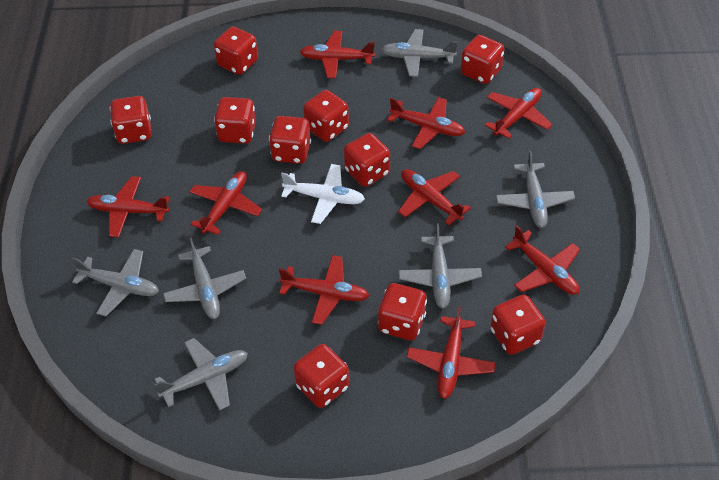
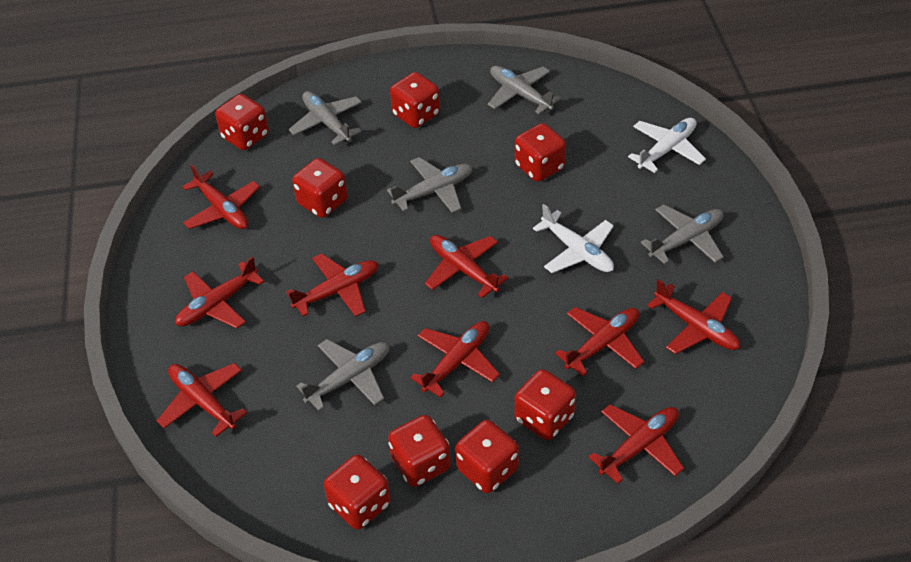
grey plane: [72,249,159,316] [154,338,248,411] [163,237,246,319] [381,29,458,77] [399,224,482,309] [496,151,575,228] = 6 -> [288,91,362,145] [296,339,389,411] [387,157,473,213] [488,66,561,114] [641,204,724,264] = 5
red dice: [110,96,151,144] [214,26,258,75] [214,97,256,144] [269,116,311,164] [293,344,349,408] [303,90,349,142] [344,133,390,187] [378,283,427,340] [461,35,504,84] [490,295,546,355] = 10 -> [215,94,269,150] [292,158,348,218] [324,455,391,530] [388,415,451,487] [390,72,440,128] [455,420,519,493] [514,369,576,440] [515,123,566,182] = 8
white plane: [281,164,365,224] = 1 -> [533,204,614,273] [628,118,706,173] = 2

